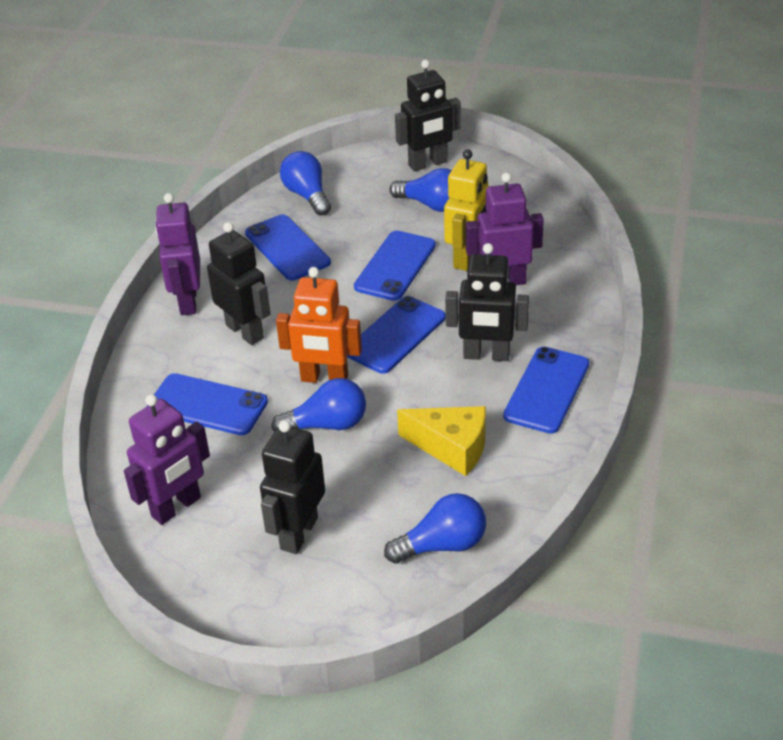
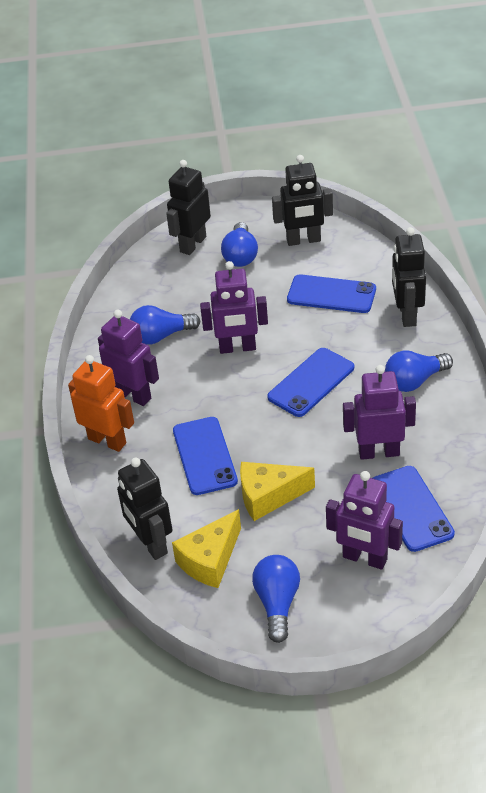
blue phone: [147,373,268,435] [245,214,331,281] [347,296,446,374] [354,231,436,301] [503,347,589,434] = 5 -> [173,417,238,495] [267,348,354,417] [287,274,376,313] [373,466,455,552] = 4
purple robot: [124,394,210,525] [155,193,200,315] [466,173,544,285] = 3 -> [98,310,159,406] [200,261,268,354] [326,471,403,570] [343,365,416,460] = 4
yellow cheese: [397,406,486,476] = 1 -> [172,509,241,588] [240,462,315,521] = 2
yellow robot: [444,149,490,271] = 1 -> none = 0

